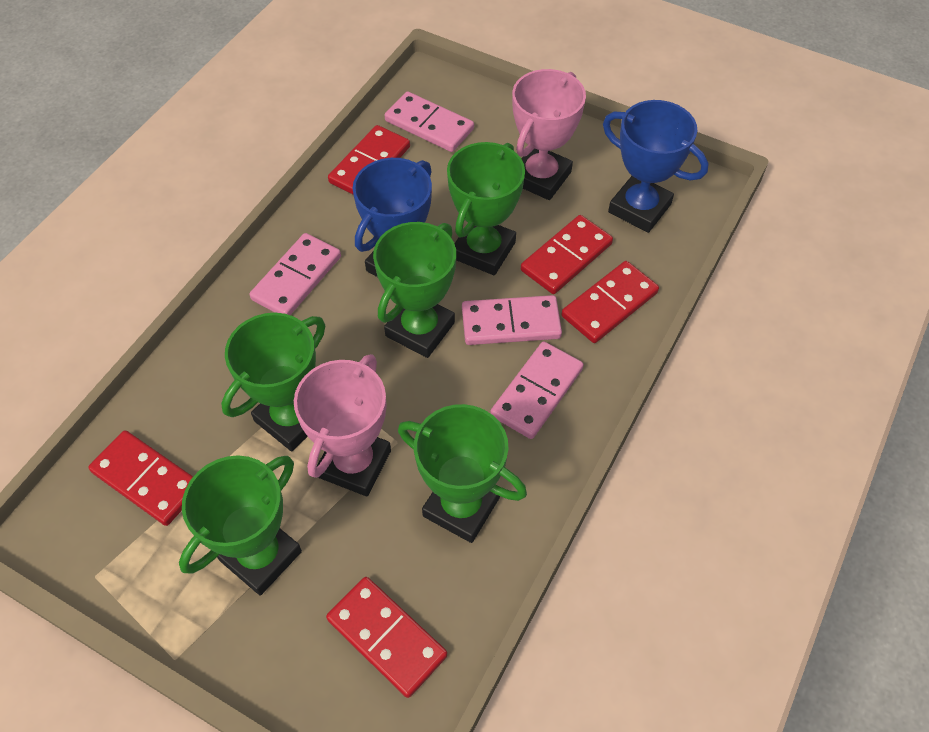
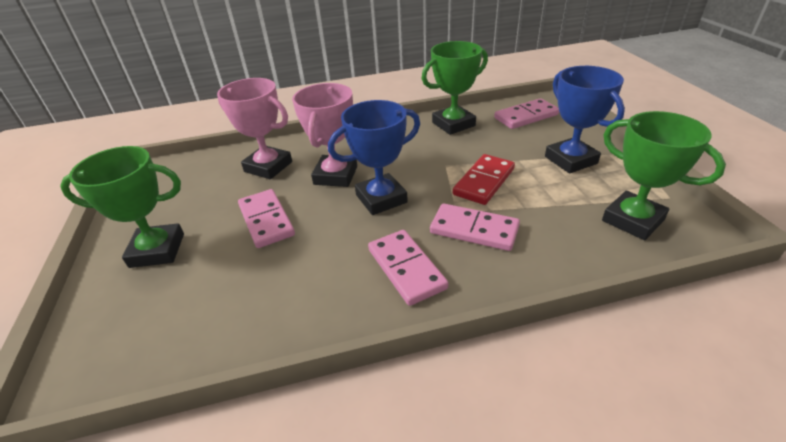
green trophy: [179,455,302,595] [221,313,325,451] [373,222,456,358] [398,404,527,543] [447,142,525,275] = 5 -> [60,146,184,268] [421,41,488,135] [602,111,726,240] = 3
red domino: [88,430,193,526] [326,577,447,698] [328,125,410,194] [521,215,613,294] [561,261,659,343] = 5 -> [453,154,515,205] = 1

